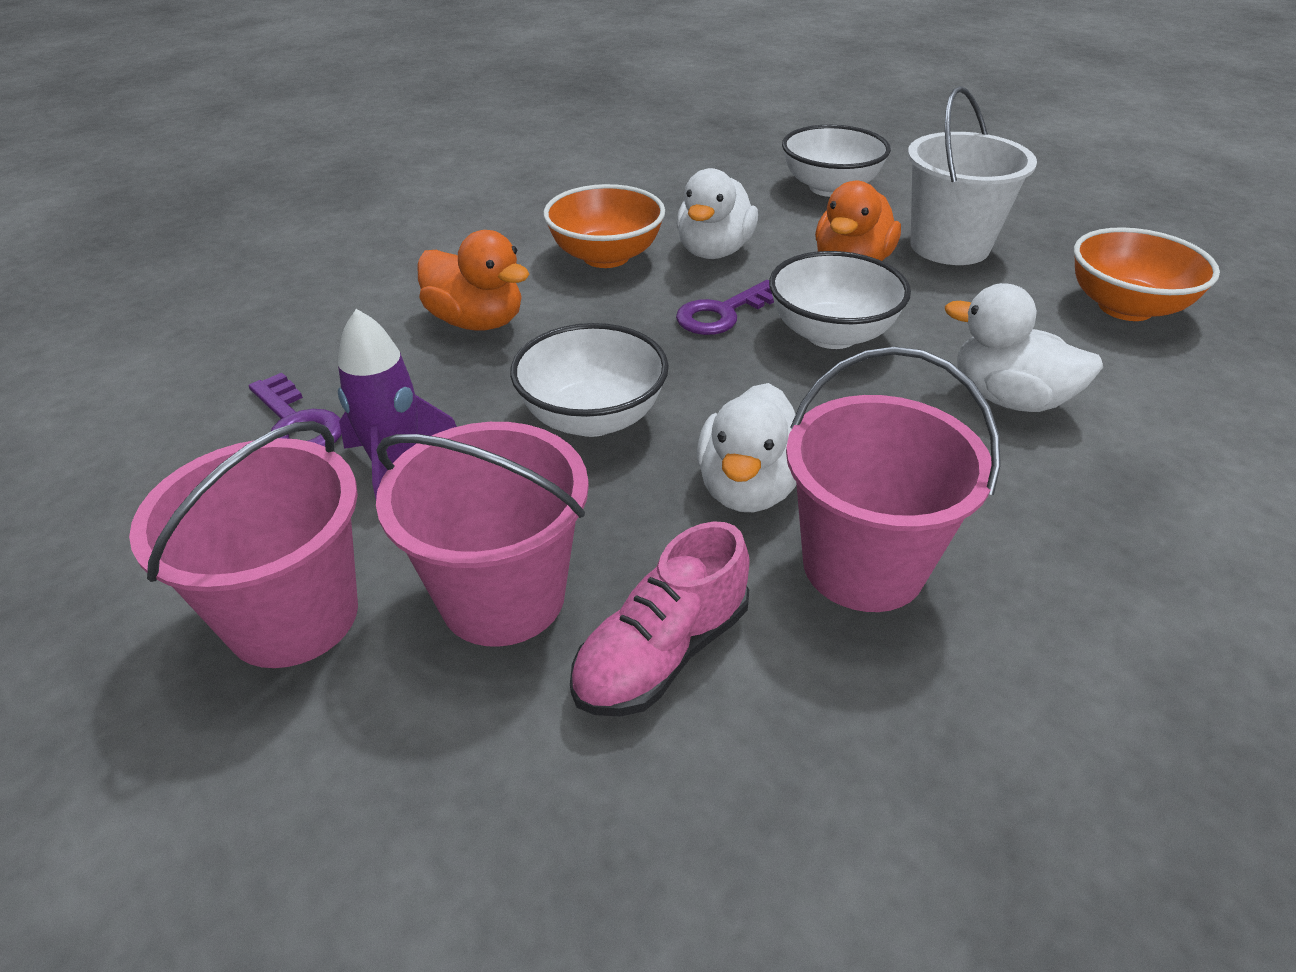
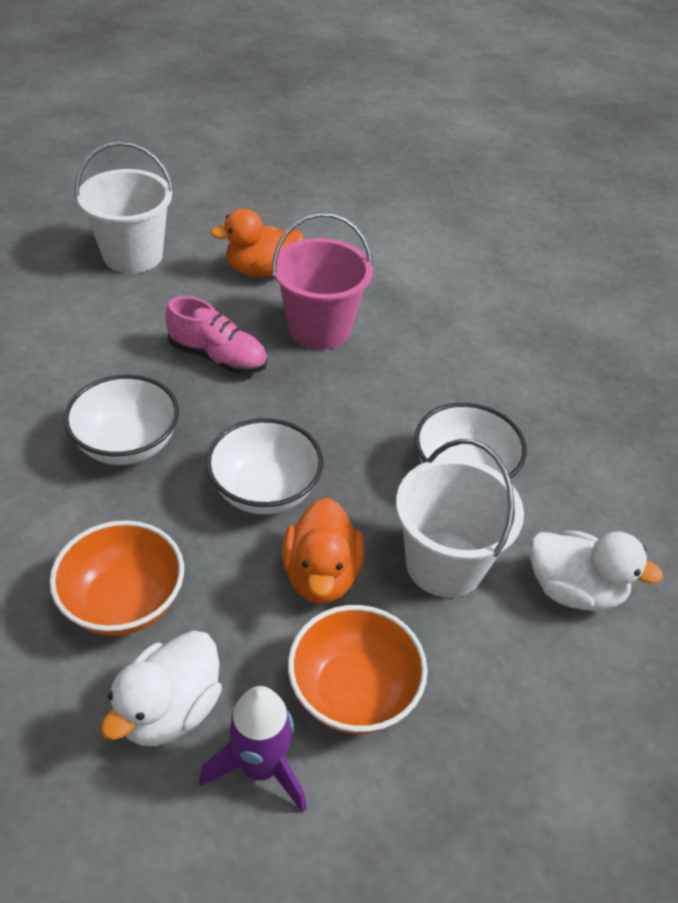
pink bucket: [129,421,358,668] [376,422,589,647] [786,346,1001,612] = 3 -> [272,213,373,350] = 1
purple key: [249,373,341,447] [676,280,774,335] = 2 -> none = 0
white bucket: [908,86,1037,265] = 1 -> [75,141,174,273] [396,439,524,598] = 2
white duck: [676,168,758,259] [697,383,796,512] [945,283,1103,412] = 3 -> [101,630,222,746] [530,531,664,611] = 2

